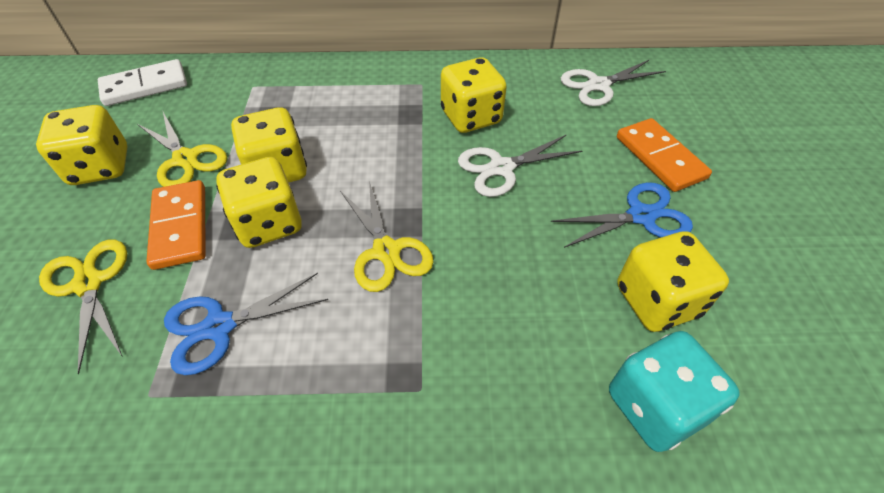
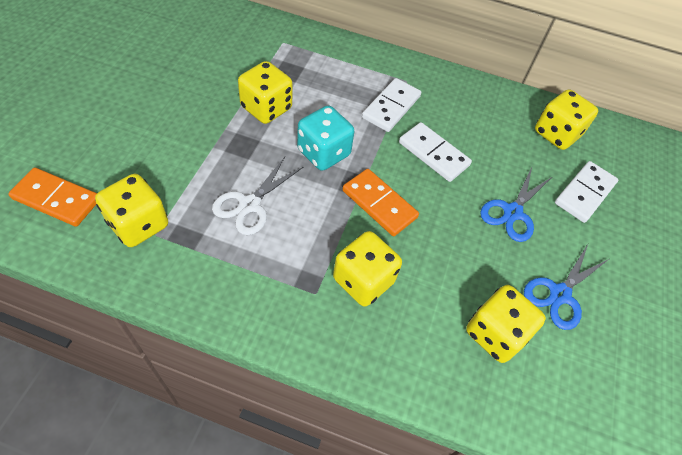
white domino: [98,59,187,106] = 1 -> [362,78,421,132] [399,122,472,182] [555,161,618,223] = 3
white scissors: [458,134,582,197] [561,59,666,106] = 2 -> [212,157,303,235] = 1
yellow scissors: [39,239,127,374] [137,112,227,187] [340,181,433,292] = 3 -> none = 0

